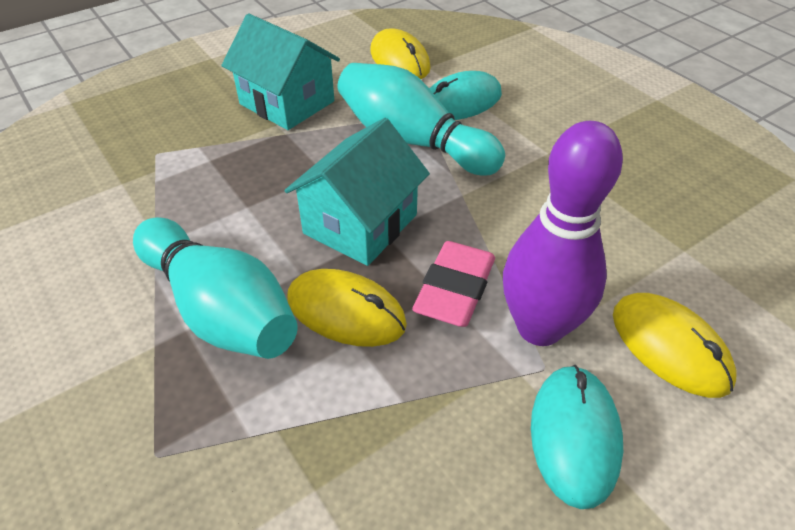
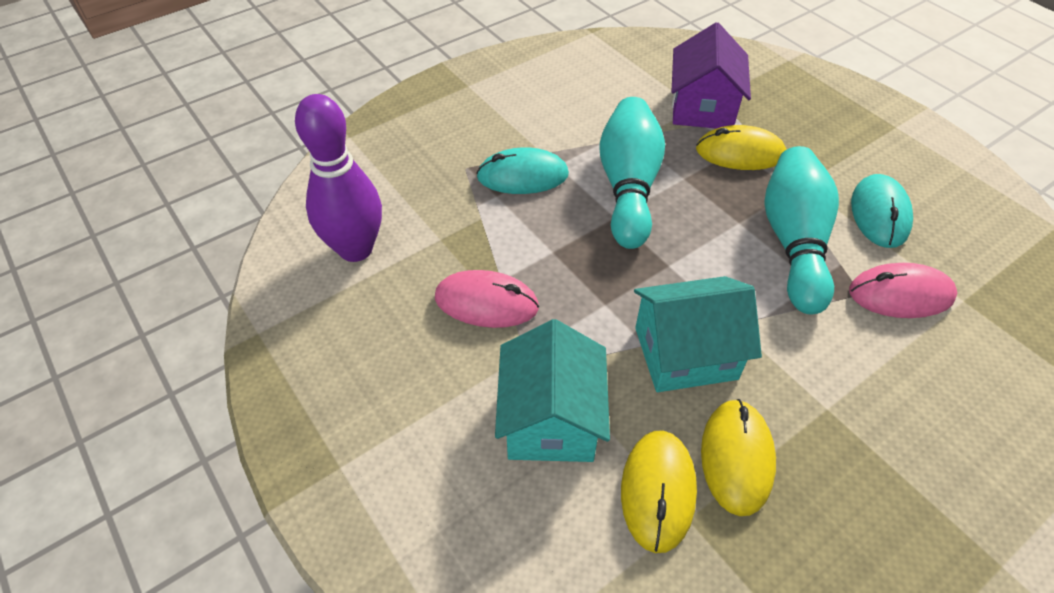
pink eraser: [412,241,495,327] = 1 -> none = 0
pink mouse: none = 0 -> [435,270,539,328] [849,263,957,318] = 2
purple house: none = 0 -> [671,22,751,129] = 1

